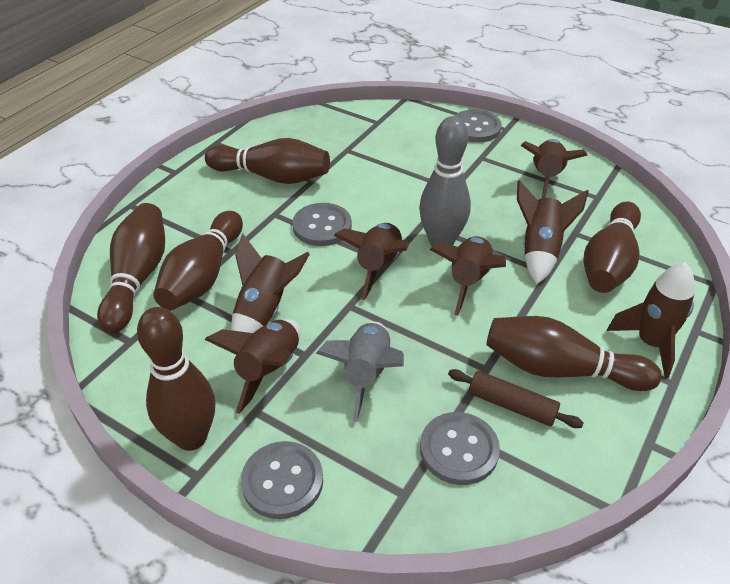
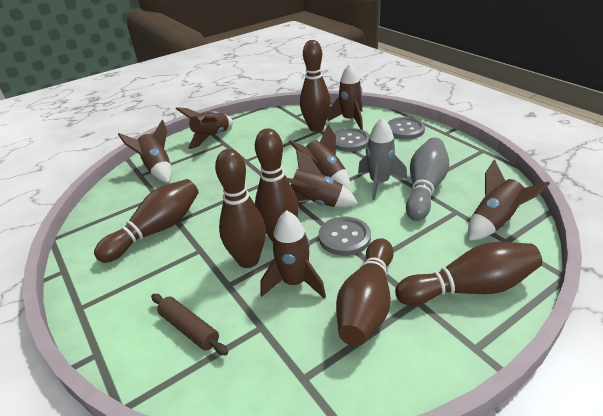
grey button: [241,441,323,519] [292,203,352,246] [420,412,500,485] [454,110,502,143] = 4 -> [319,217,371,256] [334,128,370,152] [387,117,425,140] = 3

